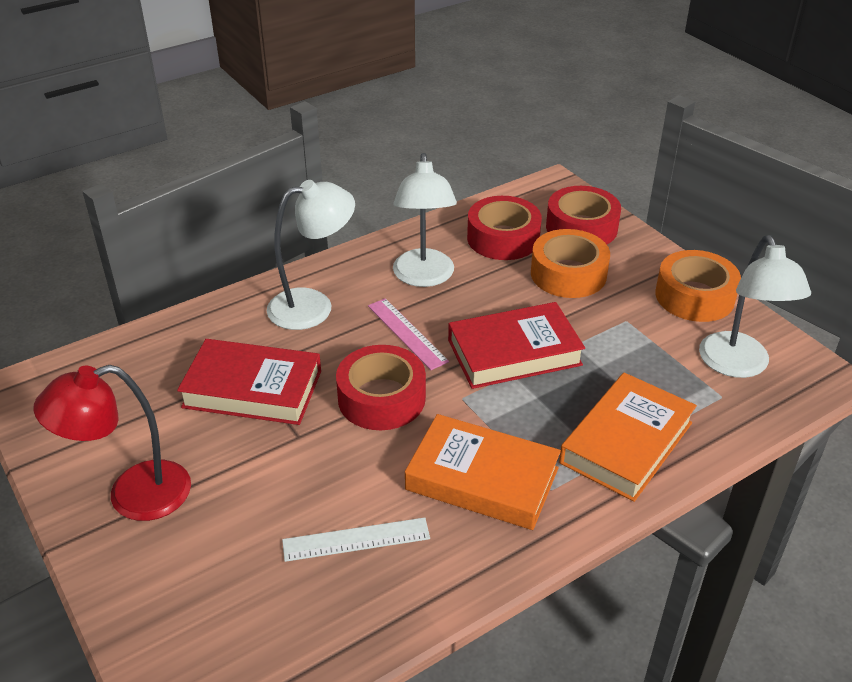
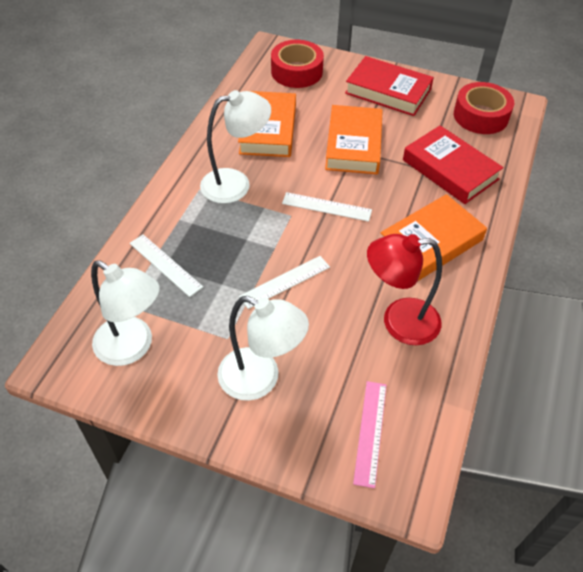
orange book: [405,414,561,530] [559,373,697,502] = 2 -> [238,91,296,157] [325,105,383,174] [381,194,487,281] = 3
orange tape: [531,229,610,298] [655,250,741,322] = 2 -> none = 0
red tape: [336,345,426,430] [467,196,542,260] [546,186,621,244] = 3 -> [271,40,324,88] [454,82,514,134] = 2
white ruler: [282,517,430,562] = 1 -> [129,234,203,297] [239,256,330,309] [282,192,372,222] = 3

